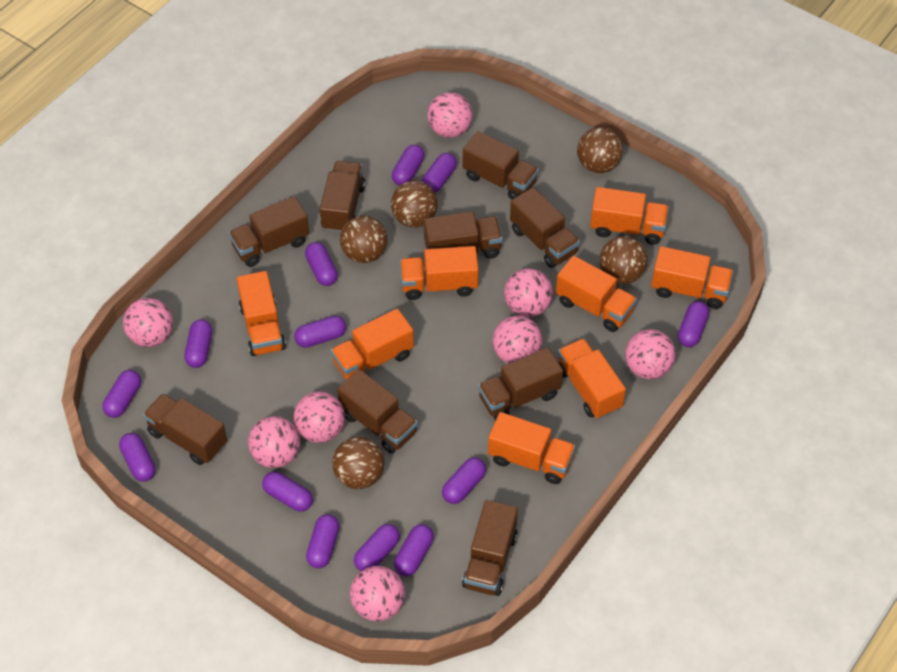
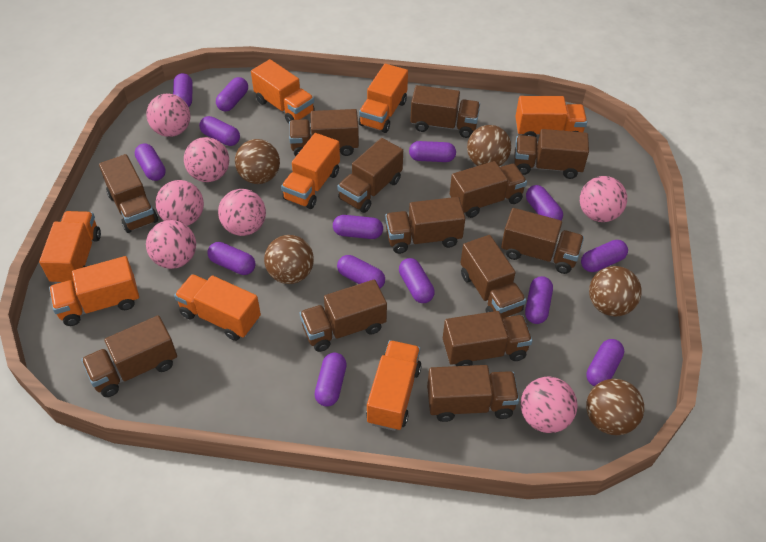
brown truck: [143,393,227,465] [229,196,309,267] [320,161,366,233] [337,369,418,454] [424,212,503,259] [462,500,518,596] [463,131,539,200] [478,348,563,420] [510,187,580,268] = 9 -> [81,315,177,397] [99,154,158,233] [289,109,359,156] [300,280,387,352] [338,138,403,213] [385,197,465,254] [410,85,480,138] [427,365,519,422] [443,311,532,366] [450,161,527,218] [461,235,526,318] [501,208,584,274] [514,129,589,179] = 13
pink ball: [123,298,173,347] [248,416,300,468] [294,392,345,443] [350,566,405,621] [427,92,472,138] [493,316,542,364] [504,268,553,317] [625,329,676,379] = 8 -> [146,93,190,137] [146,220,196,269] [156,180,204,226] [184,137,229,182] [218,189,266,236] [521,377,578,433] [580,176,627,222] = 7
purple capsule: [102,370,141,418] [119,433,156,482] [184,319,212,368] [262,472,313,512] [294,316,346,348] [305,242,338,286] [306,514,340,568] [354,524,400,571] [392,145,424,186] [394,524,434,576] [422,153,457,193] [442,457,486,504] [678,301,709,347] = 13 -> [135,143,166,181] [173,73,193,107] [199,116,240,146] [207,242,256,275] [216,77,248,112] [315,353,347,407] [333,215,383,239] [337,255,385,288] [399,258,435,303] [409,141,456,162] [525,276,553,324] [526,185,563,220] [581,240,628,272] [586,339,624,387] = 14

